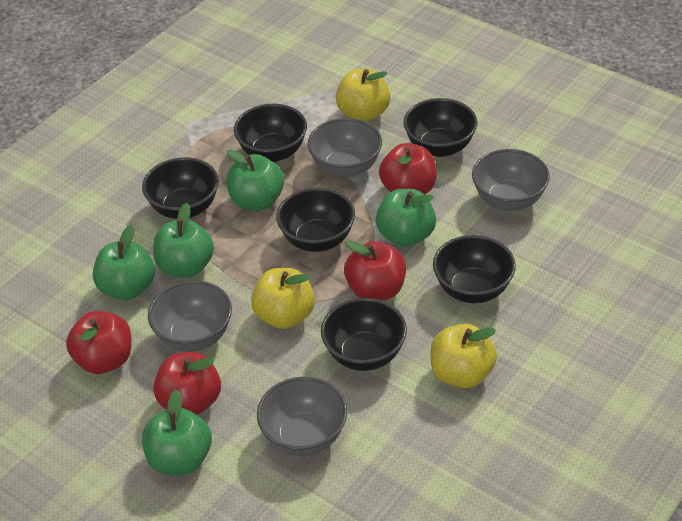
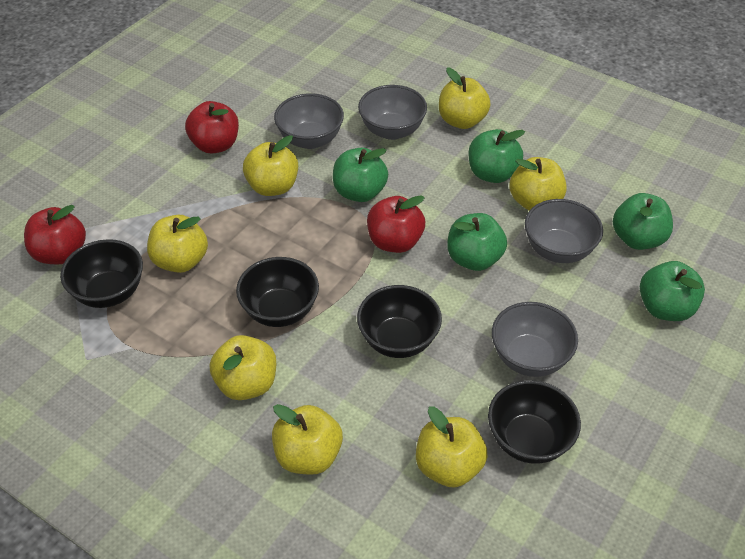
black bowl: [142,157,219,219] [234,104,307,162] [276,188,355,252] [321,298,407,371] [403,98,477,157] [433,235,516,303] = 6 -> [60,239,143,308] [236,257,319,327] [357,285,442,358] [488,380,581,464] = 4
red apple: [66,311,132,374] [153,352,221,415] [344,240,406,301] [379,143,437,195] = 4 -> [24,205,86,264] [185,101,239,154] [367,195,425,253] = 3
yellow apple: [251,267,315,329] [336,69,390,122] [431,324,497,388] = 3 -> [147,215,208,273] [210,335,276,400] [243,135,298,196] [272,404,343,475] [416,406,487,488] [439,67,491,129] [509,157,567,211] = 7

